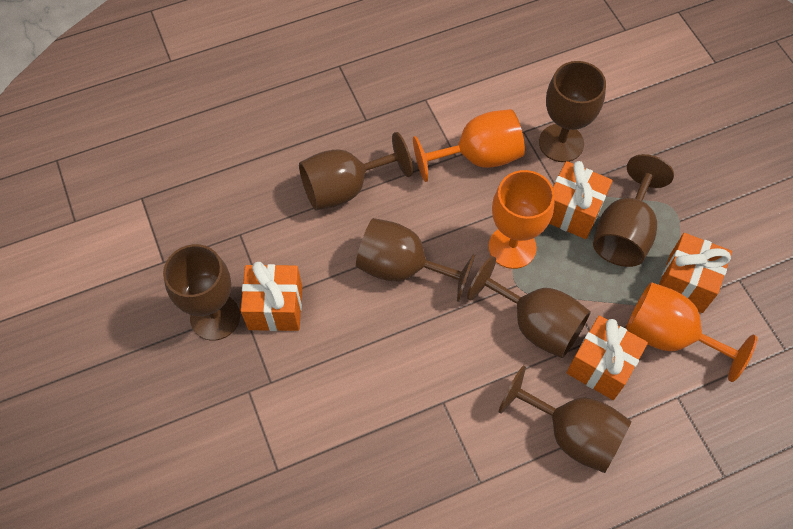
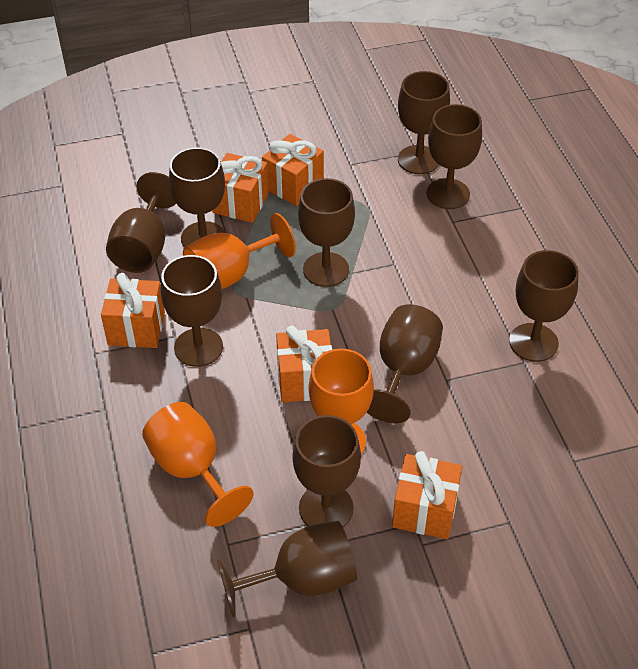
brown goblet: [163,244,240,341] [299,132,413,210] [356,218,475,302] [467,256,591,358] [499,366,632,473] [539,61,606,162] [593,154,674,267] = 7 -> [106,172,176,273] [161,255,223,367] [169,147,225,247] [217,521,357,617] [292,415,361,527] [298,178,355,287] [367,304,443,423] [398,71,450,174] [427,104,482,209] [509,250,579,362] = 10
orange gift: [241,262,302,331] [549,161,613,239] [566,315,648,400] [659,233,732,313] = 4 -> [101,273,165,348] [212,153,269,223] [262,134,324,206] [276,326,332,402] [392,451,462,539] = 5

